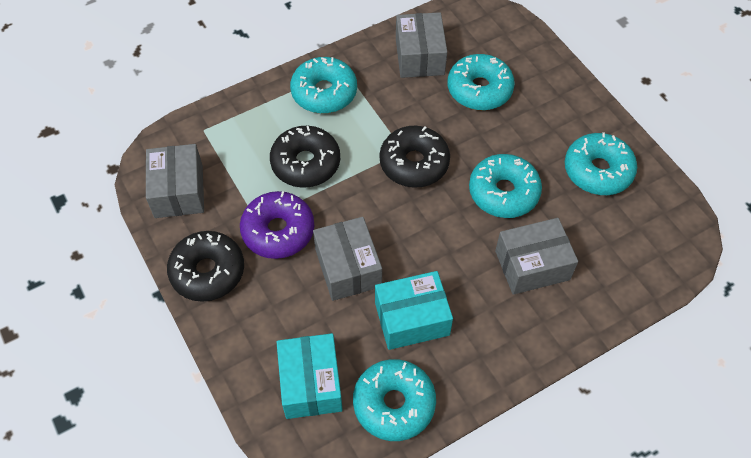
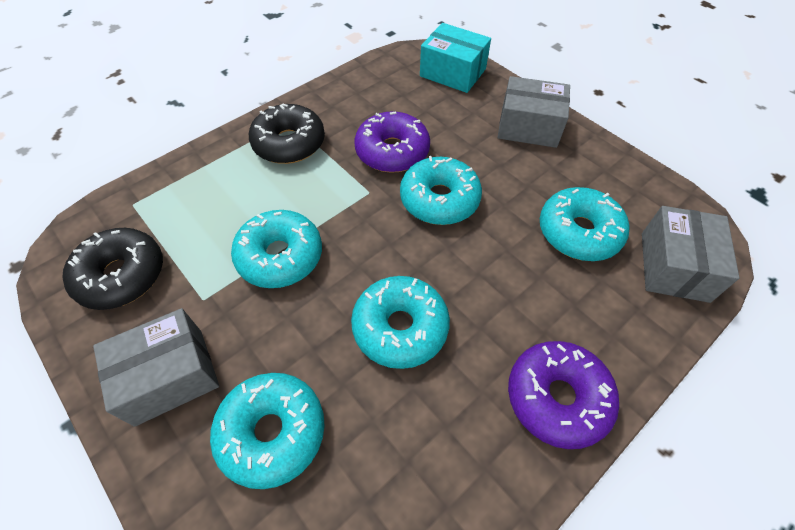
black donut: [167,231,244,302] [270,126,340,188] [380,126,450,188] = 3 -> [62,228,163,310] [249,103,325,164] = 2
grey box: [146,144,204,218] [313,217,382,301] [396,12,447,78] [495,218,578,295] = 4 -> [93,308,219,427] [497,76,570,148] [642,206,739,303] = 3
purple donut: [240,191,314,259] = 1 -> [355,111,430,173] [508,341,619,449] = 2
turquoise box: [277,333,343,419] [375,271,453,350] = 2 -> [420,23,491,93] = 1

